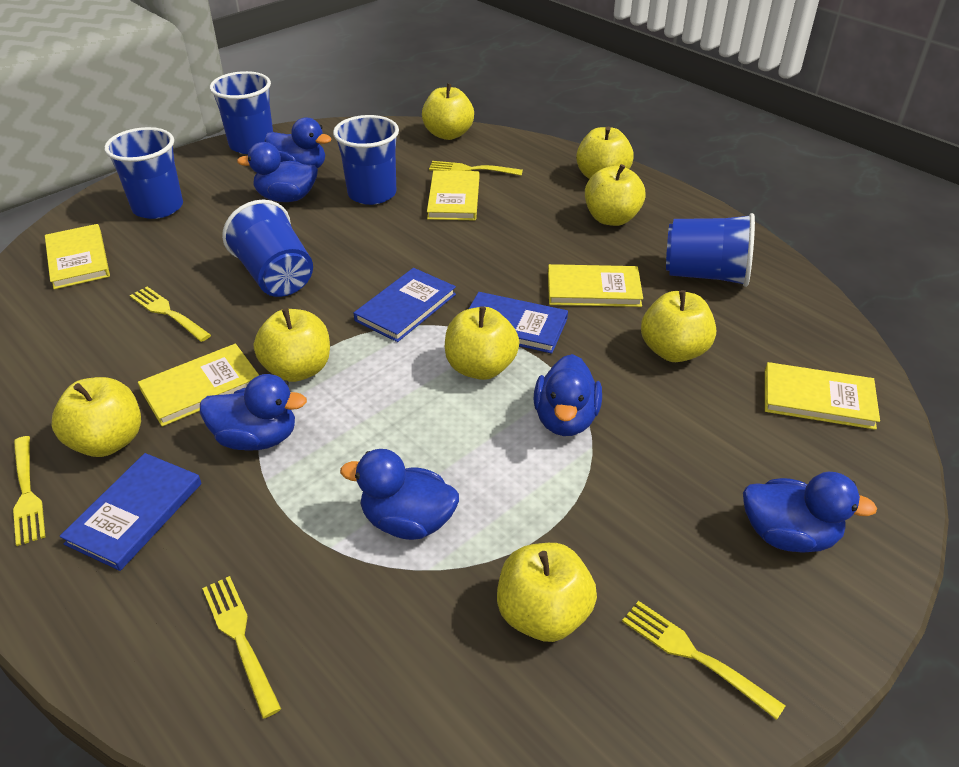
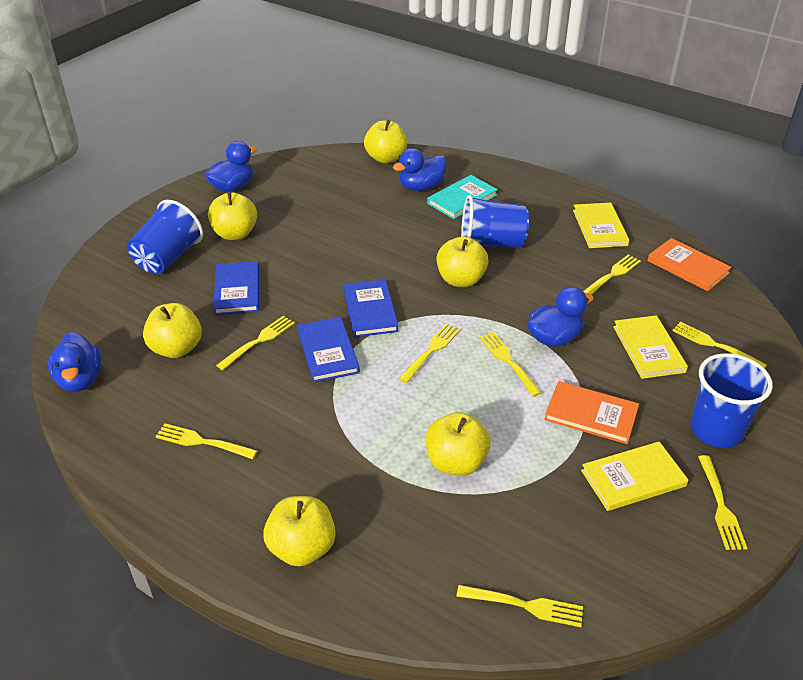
blue cup: [104,127,183,219] [210,71,273,154] [222,200,313,297] [333,115,399,205] [666,213,755,287] = 5 -> [127,200,203,274] [461,195,529,248] [690,353,773,448] = 3
blue duck: [200,374,307,450] [237,142,318,202] [265,117,332,169] [340,449,459,540] [534,354,602,436] [743,472,877,553] = 6 -> [48,332,102,392] [205,141,257,192] [393,148,446,191] [527,287,594,347] = 4
orange book: none = 0 -> [544,381,639,444] [647,238,732,292] = 2
turquoise book: none = 0 -> [427,175,498,219] = 1
yellow apple: [52,377,141,457] [254,308,330,382] [422,84,474,140] [445,306,519,380] [497,543,597,642] [576,127,634,179] [585,164,646,226] [641,290,716,362] = 8 -> [143,303,202,358] [208,191,257,240] [263,496,336,566] [364,120,407,163] [426,412,491,476] [436,236,489,287] = 6
yellow book: [45,224,110,289] [138,344,259,427] [427,170,479,220] [548,264,643,307] [765,362,880,430] = 5 -> [573,203,629,248] [581,442,688,511] [613,315,688,379] = 3
yellow fork: [13,436,45,546] [130,287,211,342] [202,576,281,718] [429,161,523,176] [622,601,786,720] = 5 -> [155,423,257,459] [216,316,295,370] [399,323,461,383] [456,585,583,627] [480,332,542,397] [583,254,641,294] [672,322,767,369] [698,455,747,550] = 8

